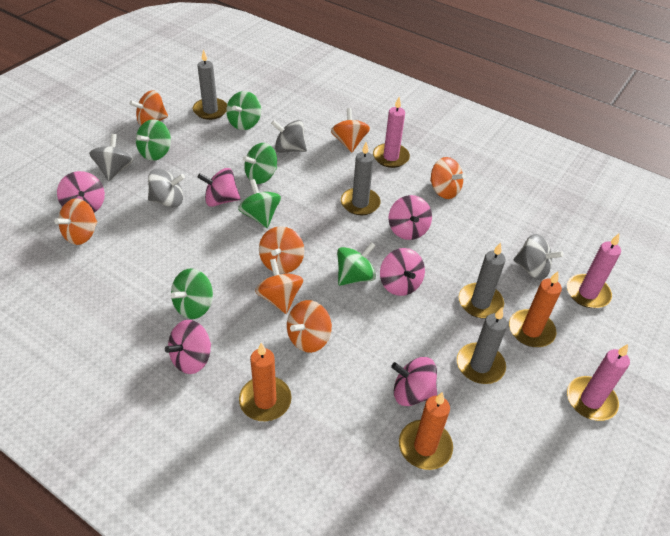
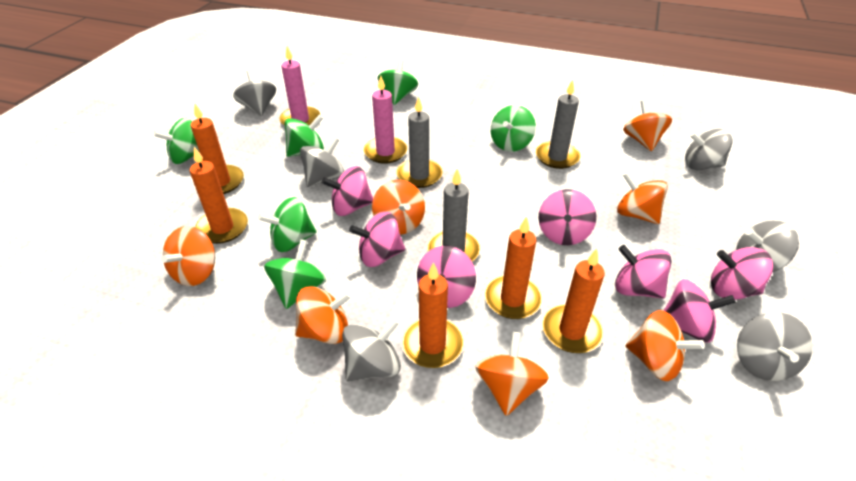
grey candle: [193,49,227,120] [341,142,380,215] [457,307,508,384] [459,242,506,319] = 4 -> [397,96,443,188] [427,169,480,261] [536,80,581,169] = 3
grey spinning top: [89,134,133,181] [148,168,185,208] [271,120,307,153] [513,234,563,280] = 4 -> [233,70,276,116] [300,137,344,187] [342,318,401,382] [685,129,733,170] [736,221,799,272] [737,312,813,381] = 6
orange candle: [239,343,292,421] [399,392,453,470] [509,271,562,347] = 3 -> [190,147,248,244] [191,104,244,194] [401,262,464,368] [484,216,543,319] [542,248,605,353] = 5
pink candle: [373,97,410,168] [567,234,621,308] [567,344,630,421] = 3 -> [279,46,320,126] [364,75,407,164] = 2
pink spinning top: [57,171,105,212] [165,320,211,374] [197,168,240,207] [380,248,425,296] [389,195,432,240] [391,357,437,406] = 6 -> [322,166,373,216] [349,212,405,267] [417,246,476,308] [538,189,596,245] [615,245,672,299] [664,279,736,343] [711,247,773,300] = 7

